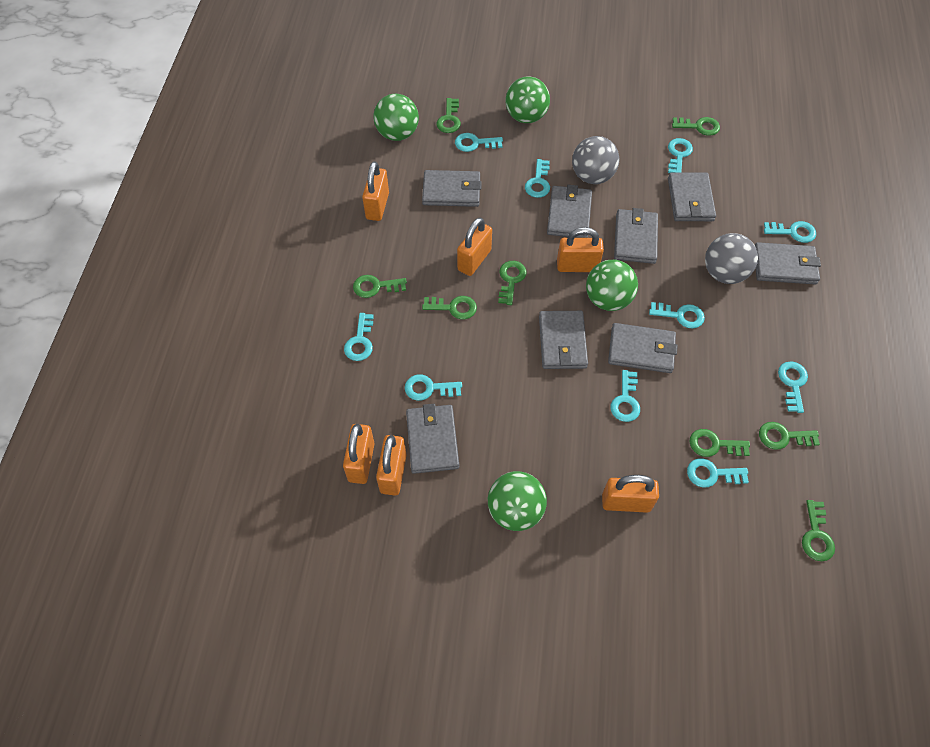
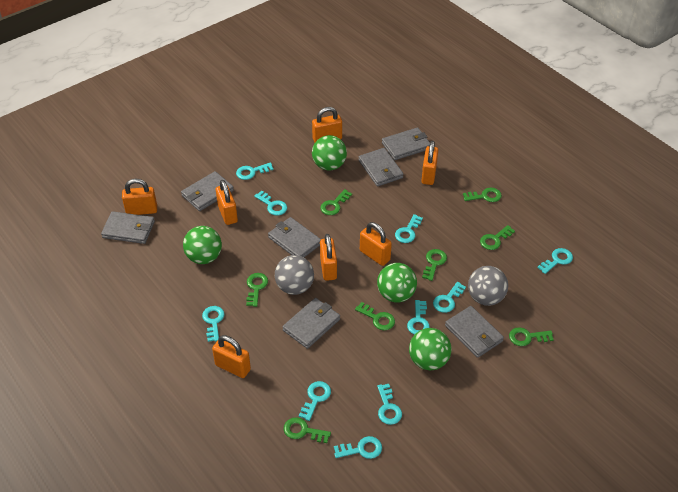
grey wallet: [406,404,459,474] [422,170,482,207] [539,311,588,369] [547,185,592,238] [608,323,678,373] [614,208,658,264] [668,173,716,221] [755,242,821,284] = 8 -> [101,211,155,244] [181,171,234,211] [268,217,321,257] [282,298,340,349] [358,148,404,187] [382,127,430,160] [445,306,504,358] = 7
orange padlock: [343,424,374,484] [362,161,389,221] [376,435,406,496] [457,218,492,276] [557,227,604,272] [602,475,659,513] = 6 -> [122,179,157,215] [212,335,251,378] [216,180,238,225] [312,107,342,142] [320,234,337,281] [360,222,392,266] [421,141,438,185] = 7

